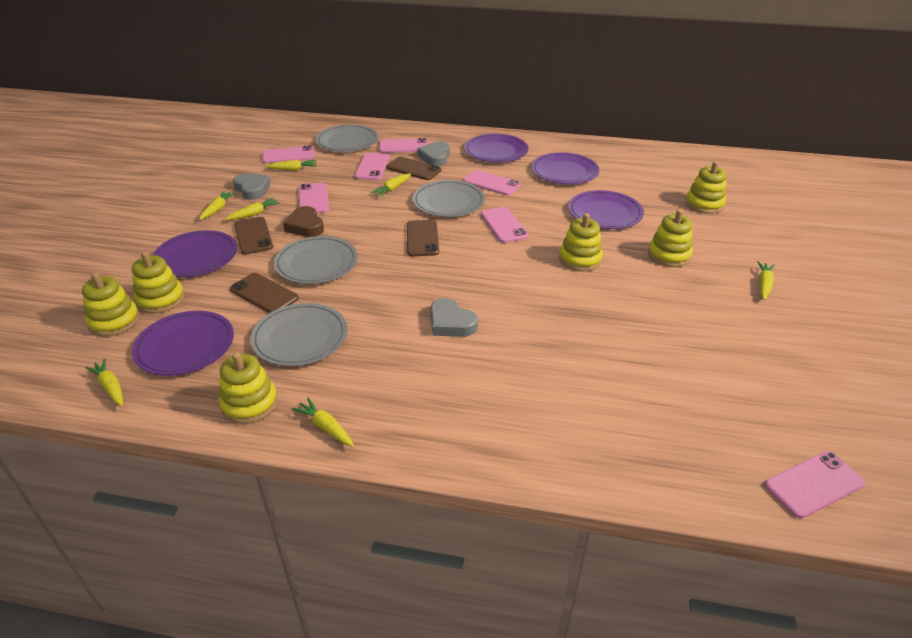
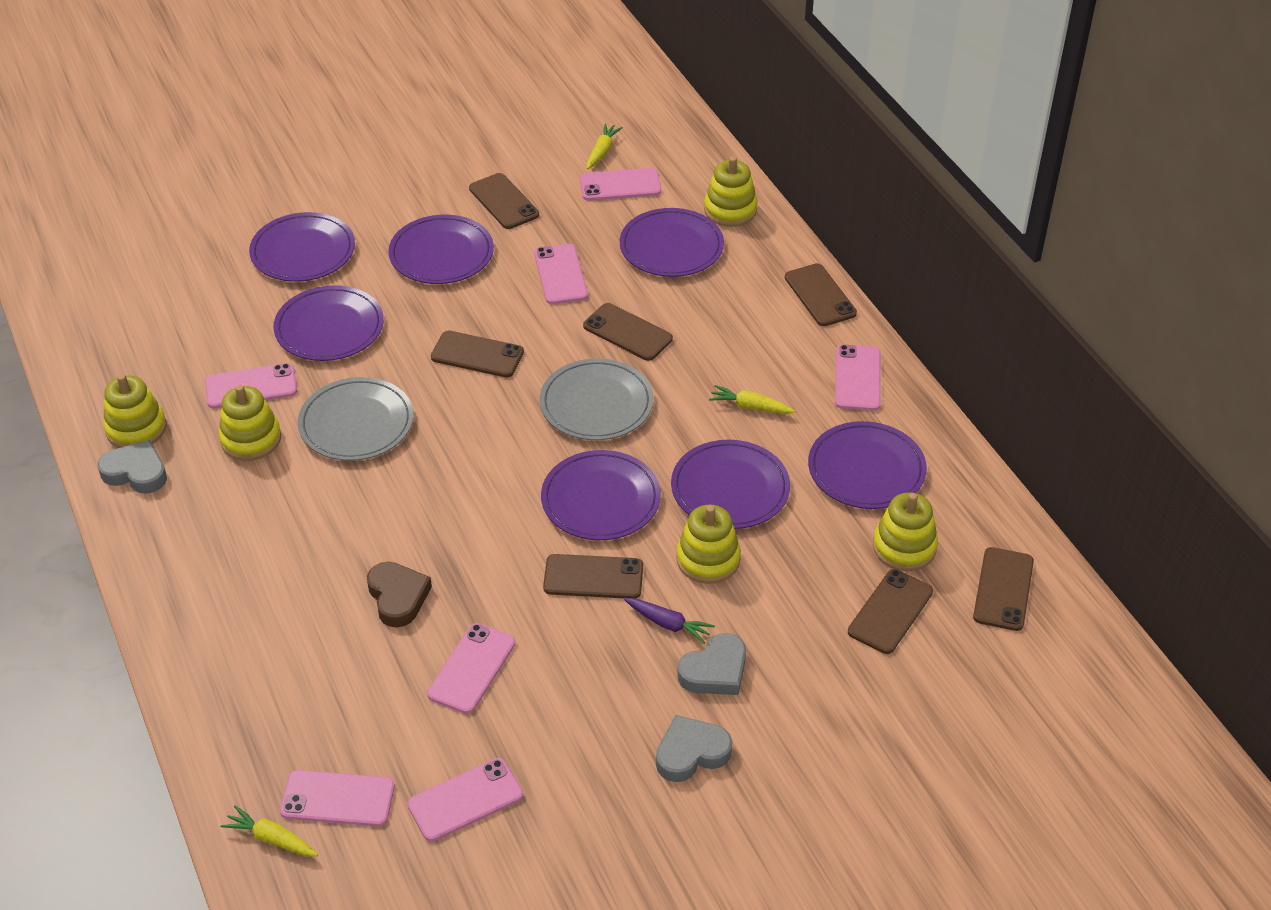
brown phone: [230,273,299,313] [234,217,273,255] [386,157,441,180] [407,220,439,256] = 4 -> [431,330,524,377] [469,173,539,229] [543,554,643,598] [583,303,673,361] [785,263,857,326] [848,569,933,654] [973,547,1034,631] = 7
grey plate: [250,303,347,366] [274,236,358,284] [315,124,378,152] [413,180,485,217] = 4 -> [298,377,414,461] [540,358,653,440] = 2
purple carrot: none = 0 -> [624,598,715,644] = 1
purple plate: [132,311,234,376] [153,230,237,277] [464,134,528,162] [531,152,599,184] [568,190,644,229] = 5 -> [249,212,355,282] [273,285,384,361] [388,215,494,284] [541,450,661,540] [620,208,724,277] [671,440,790,529] [808,421,927,509] = 7
yellow carrot: [85,358,123,406] [199,191,236,220] [226,198,280,220] [265,160,317,171] [292,397,354,447] [371,174,411,197] [758,261,775,300] = 7 -> [220,805,318,856] [587,123,623,169] [709,385,795,414] = 3
yellow stacking toy: [82,272,140,337] [132,251,185,314] [219,352,278,424] [559,213,603,271] [648,209,693,267] [685,161,727,214] = 6 -> [103,374,166,448] [219,385,281,461] [676,505,741,584] [704,156,758,227] [873,493,938,571] = 5

